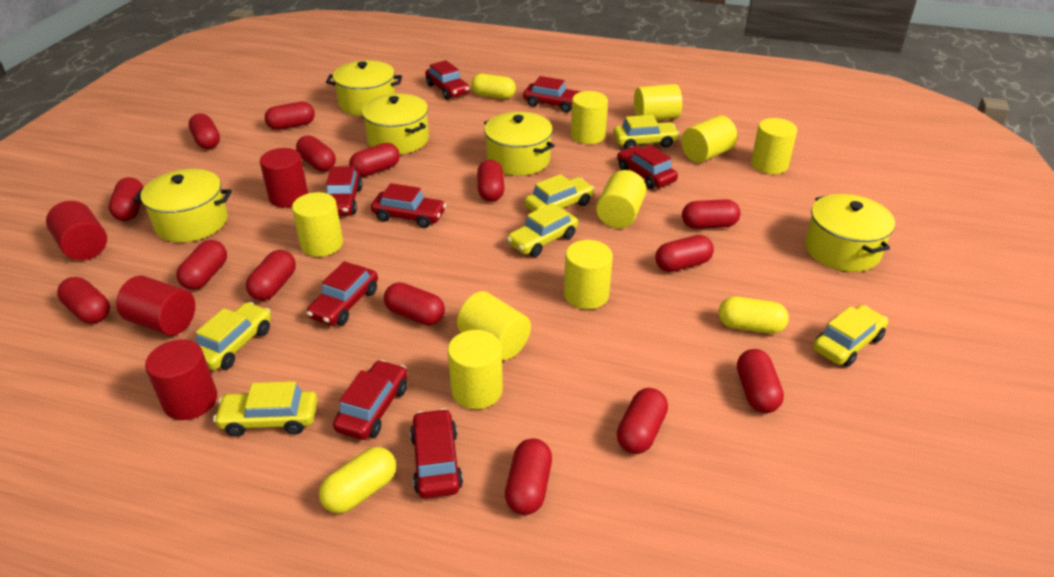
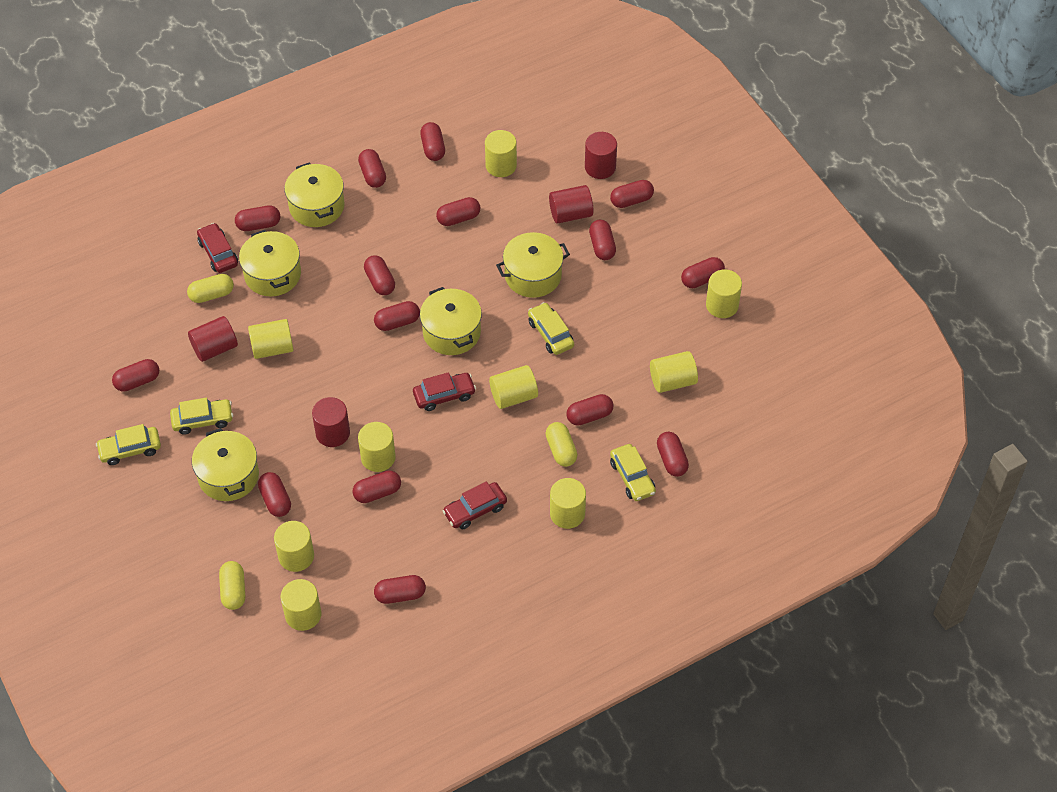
red car: [306,261,378,326] [326,166,362,215] [333,360,407,440] [371,183,446,228] [410,408,463,498] [425,60,470,99] [523,76,581,112] [617,145,678,189] = 8 -> [197,223,238,273] [413,372,476,411] [443,481,507,529] = 3
yellow car: [196,302,271,370] [213,381,318,437] [507,203,578,257] [525,174,594,212] [613,115,680,149] [813,305,888,367] = 6 -> [96,424,161,465] [170,398,233,434] [528,302,574,355] [610,444,656,501] = 4

